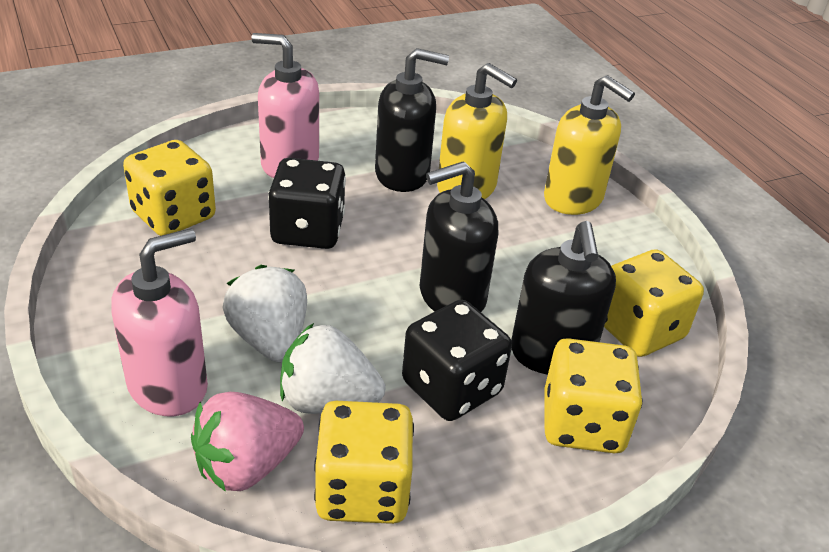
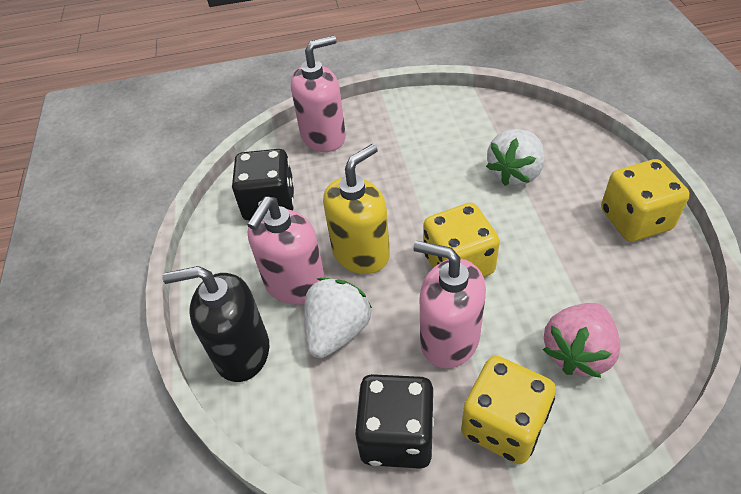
black soap dispenser: [375,48,449,192] [420,161,498,312] [511,221,616,375] = 3 -> [162,266,269,382] = 1
pink soap dispenser: [111,228,208,416] [251,33,319,178] = 2 -> [247,197,325,305] [291,35,346,152] [414,241,486,368] = 3
yellow dice: [123,140,216,236] [314,401,414,524] [544,338,643,453] [604,249,704,357] = 4 -> [423,203,500,277] [461,356,556,464] [601,159,690,242] = 3
yellow soap dispenser: [437,63,517,199] [544,75,635,215] = 2 -> [323,144,390,274] = 1

